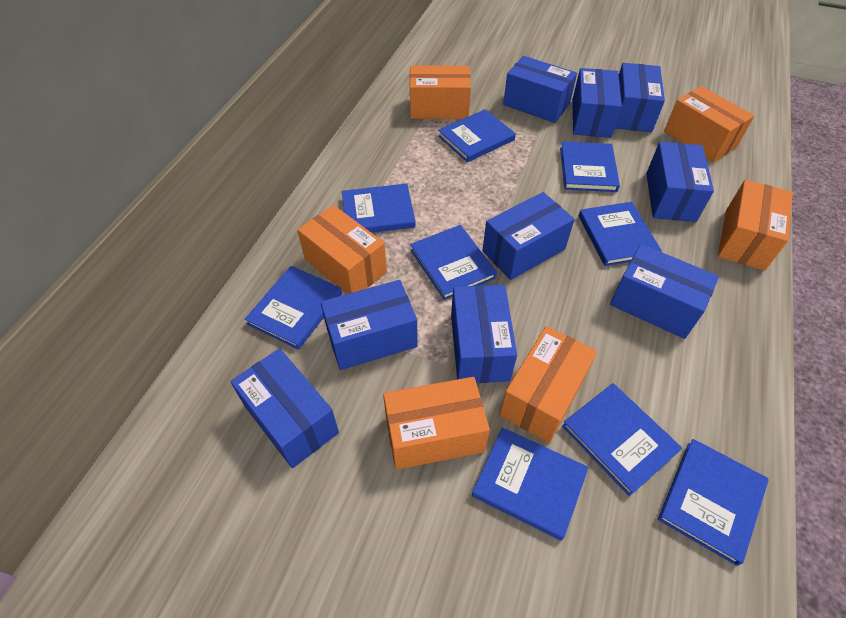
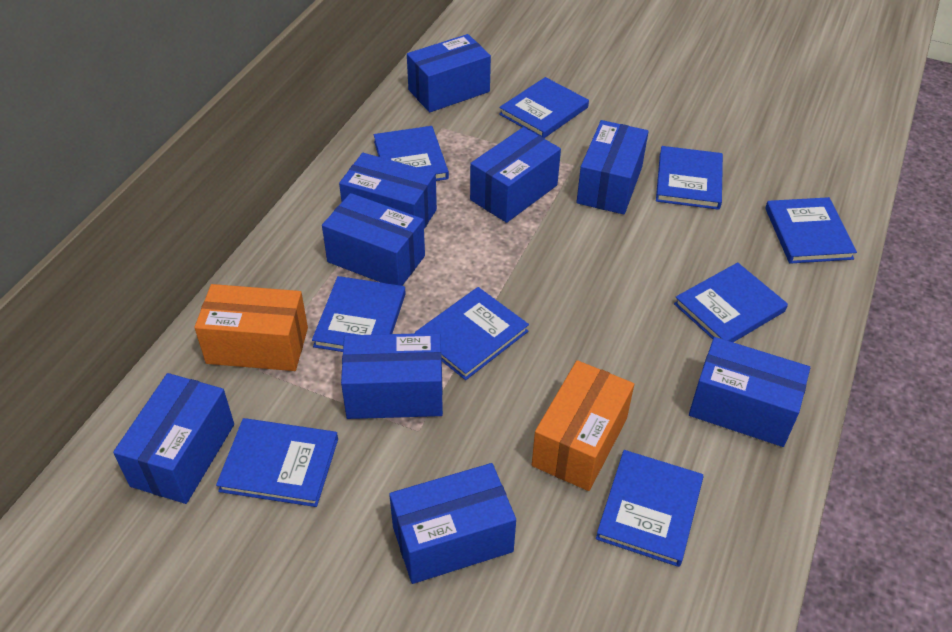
orange box: [297,205,387,294] [383,377,490,470] [410,65,471,119] [500,326,597,443] [664,86,754,162] [718,180,793,271] = 6 -> [194,284,308,371] [532,360,634,491] = 2

